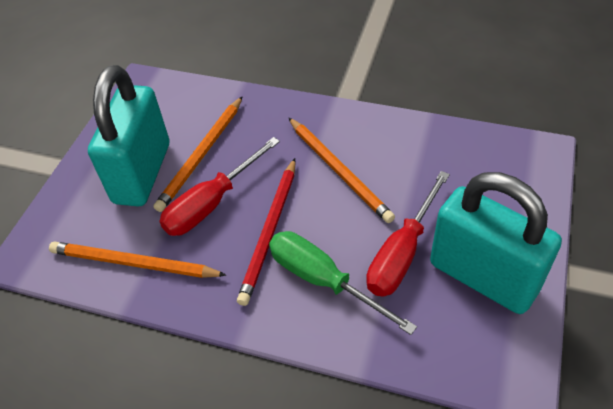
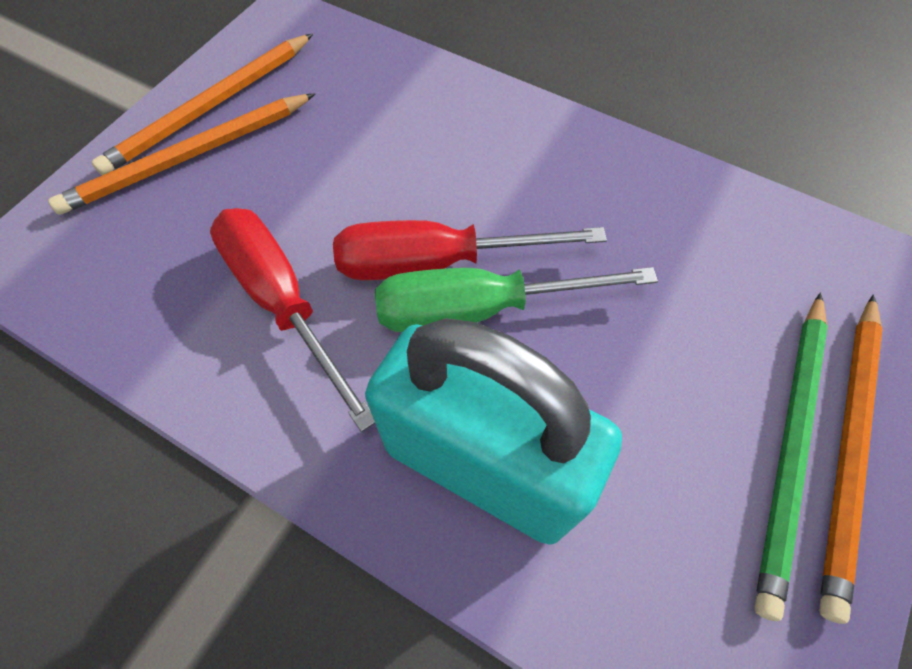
green pencil: none = 0 -> [754,293,828,621] = 1
red pencil: [237,158,296,306] = 1 -> none = 0
turquoise padlock: [88,65,169,206] [430,172,562,314] = 2 -> [365,318,622,545] = 1

